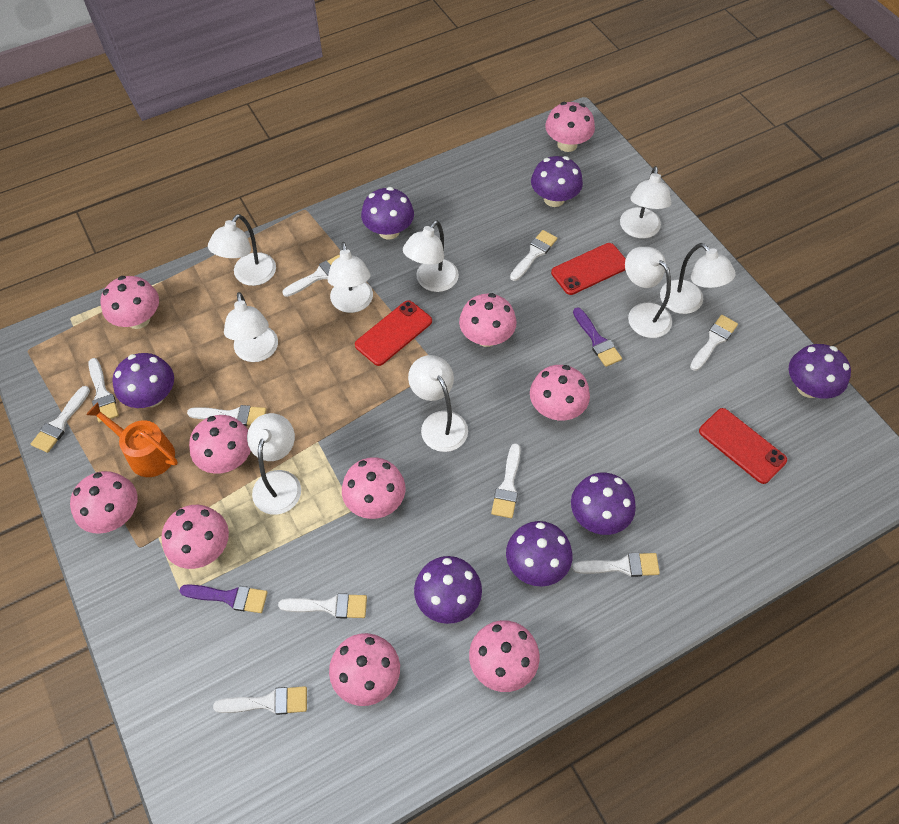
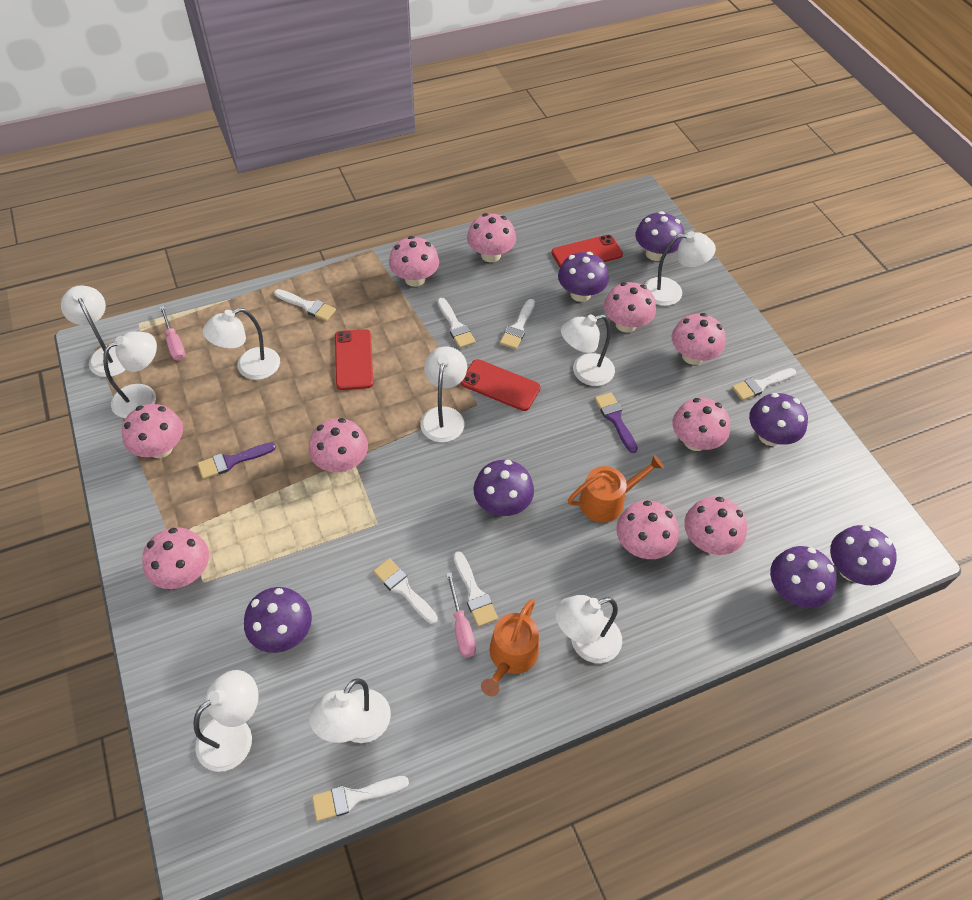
orange watering can: [86,403,178,477] = 1 -> [481,599,539,696] [568,455,664,523] = 2
pink screwdriver: none = 0 -> [160,306,185,361] [446,573,476,657] = 2
white brush: [31,386,90,453] [88,358,119,423] [187,405,266,426] [213,686,307,715] [278,593,367,619] [282,255,340,297] [491,443,521,518] [510,230,557,281] [572,553,660,577] [690,315,738,371] = 10 -> [274,289,336,321] [312,776,409,821] [373,558,438,624] [437,298,476,348] [453,551,498,627] [500,299,535,349] [732,368,796,401] = 7

